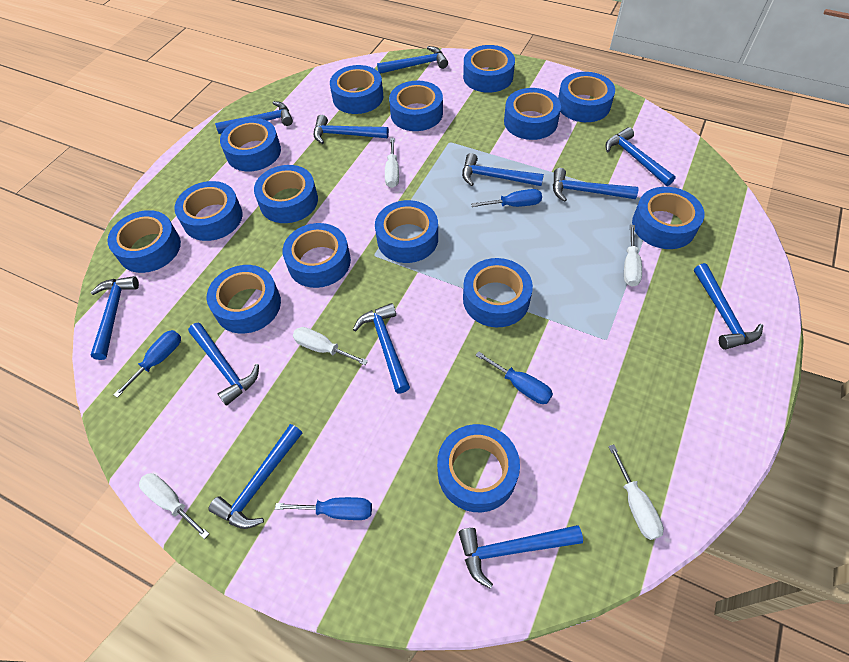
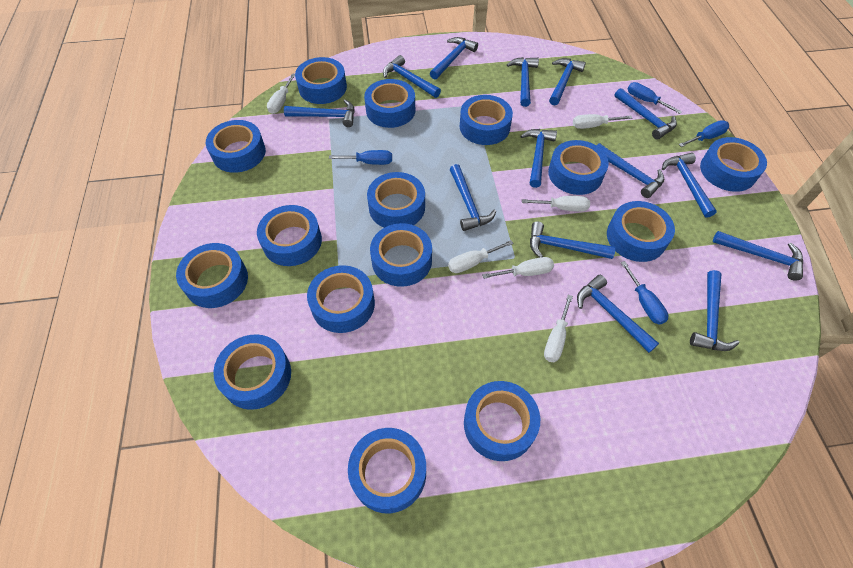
blue hammer: [90,276,139,360] [188,323,259,406] [209,424,303,529] [215,101,293,134] [314,115,389,144] [353,303,410,393] [377,46,448,74] [459,525,583,589] [462,153,544,186] [553,168,638,202] [606,127,676,186] [694,263,763,350] = 12 -> [284,100,355,127] [383,55,441,98] [430,37,478,79] [449,164,496,231] [507,57,539,107] [520,129,557,188] [530,221,615,259] [549,58,586,106] [577,275,659,353] [596,143,664,198] [614,88,677,140] [662,153,717,218] [690,270,739,351] [713,231,803,281] = 14
white screwdriver: [139,473,209,539] [293,327,368,365] [385,138,399,188] [608,444,664,540] [624,225,642,287] = 5 -> [267,73,295,114] [448,240,514,273] [482,257,554,279] [522,196,590,212] [544,295,573,362] [573,114,633,129] = 6

